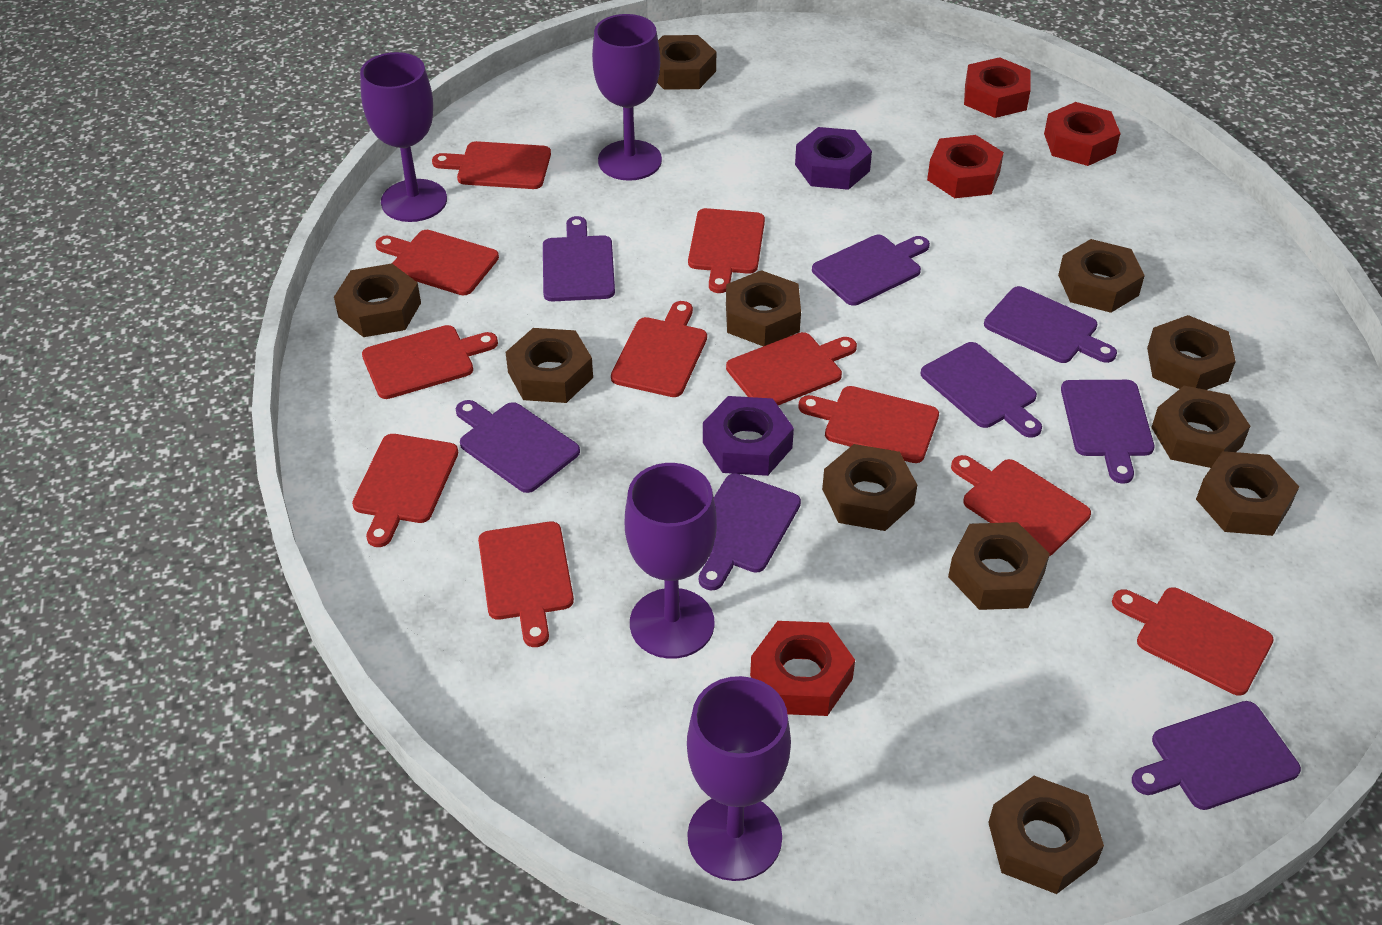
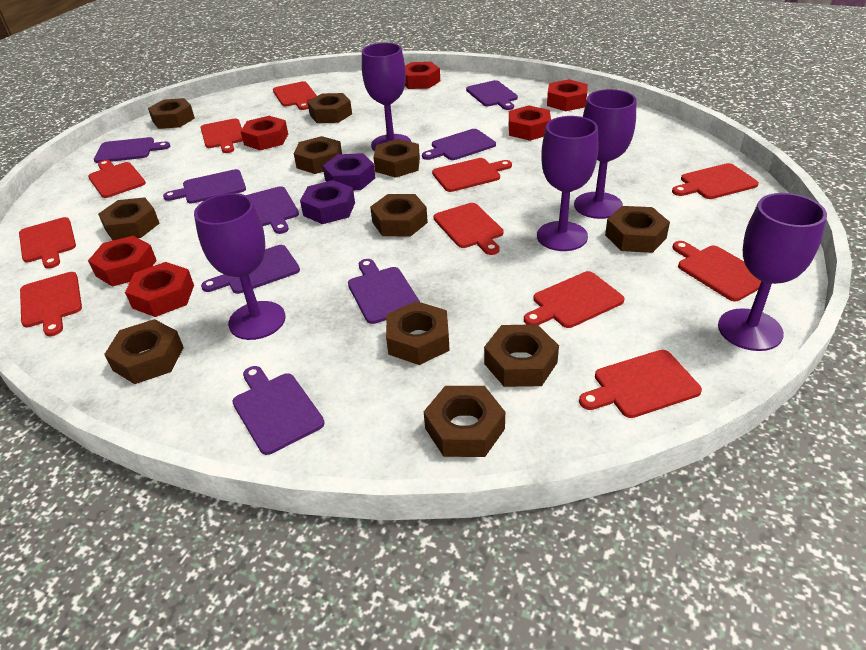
purple goblet: [360,52,447,222] [592,14,662,181] [625,463,717,659] [687,676,791,881] = 4 -> [194,193,286,340] [362,43,411,151] [537,116,598,251] [574,89,637,219] [718,193,827,351] = 5
red nut: [750,621,855,716] [927,135,1004,198] [964,57,1031,118] [1044,102,1121,166] = 4 -> [88,236,157,287] [125,262,194,317] [241,116,288,150] [405,62,440,89] [509,105,551,141] [547,79,588,111] = 6

